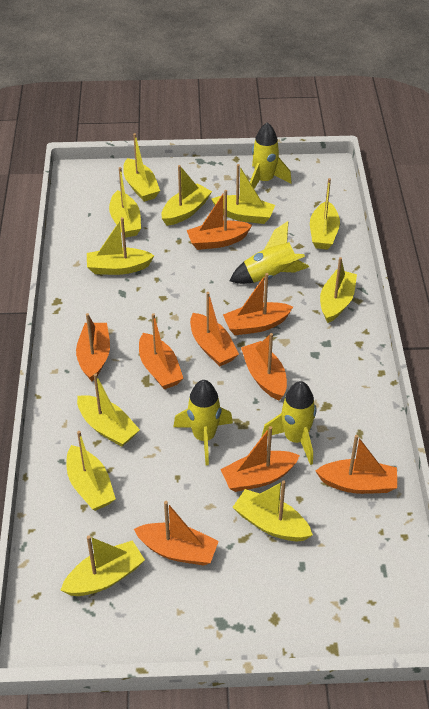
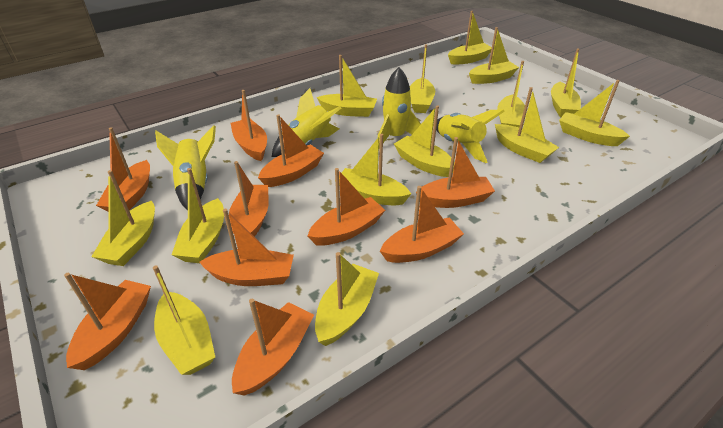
orange boat: [76,313,110,381] [134,501,219,566] [139,313,184,389] [187,190,252,250] [190,292,239,366] [220,426,300,492] [223,273,293,335] [241,333,287,400] [315,435,397,494] = 9 -> [64,273,151,370] [96,127,150,212] [199,209,294,286] [229,161,269,237] [230,90,267,161] [232,299,314,396] [258,114,324,187] [307,168,385,246] [380,186,464,263] [416,137,495,208] = 10
yellow boat: [60,536,145,596] [66,431,116,511] [77,373,140,447] [87,217,155,275] [109,167,141,238] [123,133,160,202] [161,165,212,226] [211,164,275,224] [232,481,313,541] [310,178,340,250] [320,257,357,323] = 11 -> [91,170,155,266] [153,265,215,375] [171,168,224,263] [315,252,379,346] [317,55,377,117] [339,134,411,205] [394,105,455,177] [410,44,435,113] [448,11,492,65] [469,27,519,84] [495,87,559,163] [497,61,527,127] [551,48,581,118] [559,80,630,146] = 14

